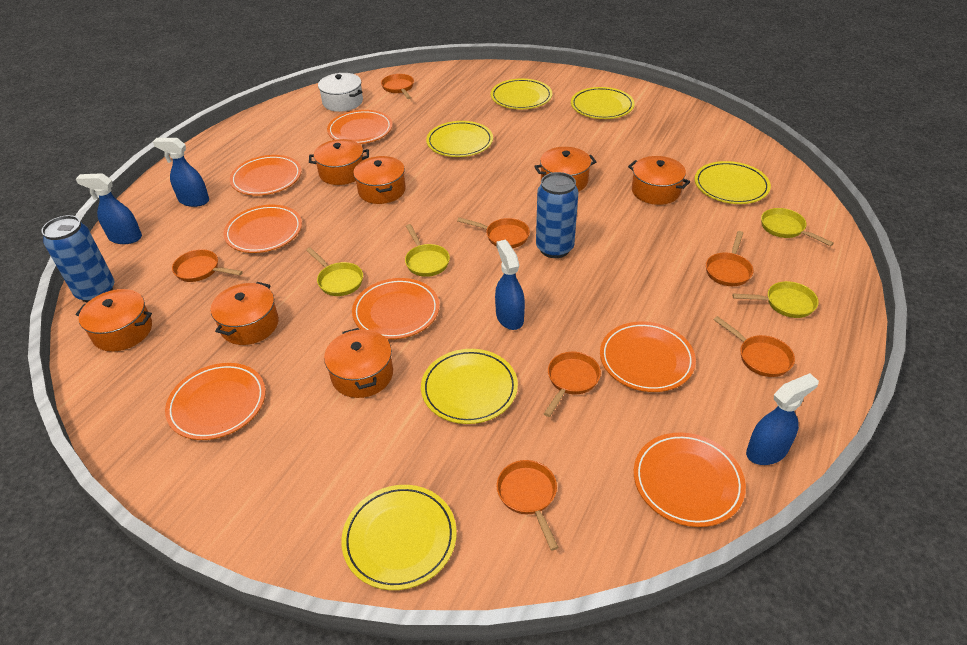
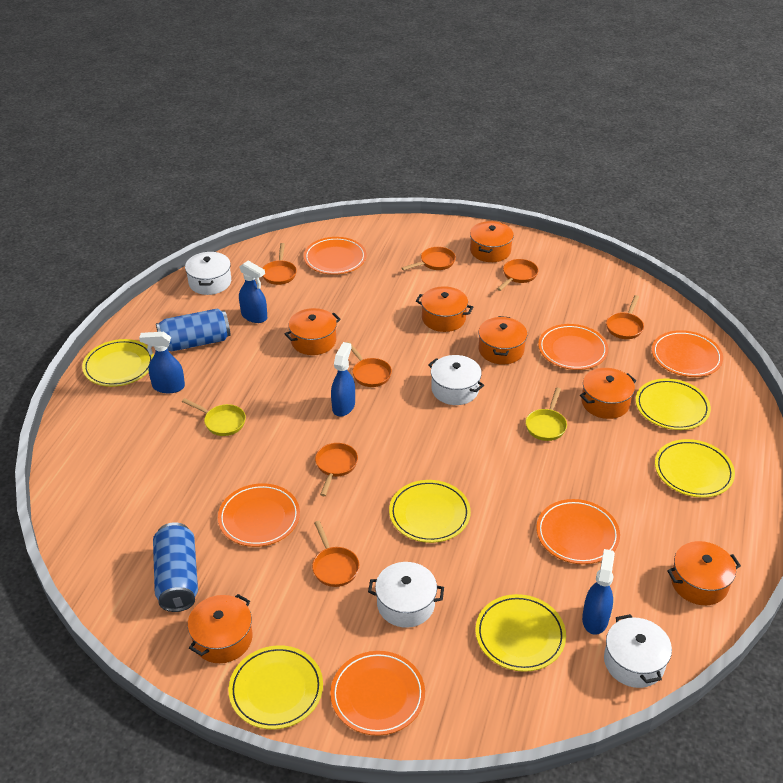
orange plate: [165,363,266,440] [224,205,302,253] [230,155,301,196] [327,110,392,144] [352,278,439,339] [600,322,696,392] [634,432,746,527] = 7 -> [218,483,300,547] [304,237,366,275] [330,651,425,736] [536,499,620,564] [538,324,608,370] [652,330,723,377] = 6
white pot: [318,73,363,112] = 1 -> [185,252,231,295] [368,562,444,628] [428,355,484,405] [604,614,672,688] = 4
yellow pan: [306,247,363,296] [405,224,450,277] [732,281,819,318] [761,208,834,246] = 4 -> [182,398,246,436] [526,388,567,441] = 2

